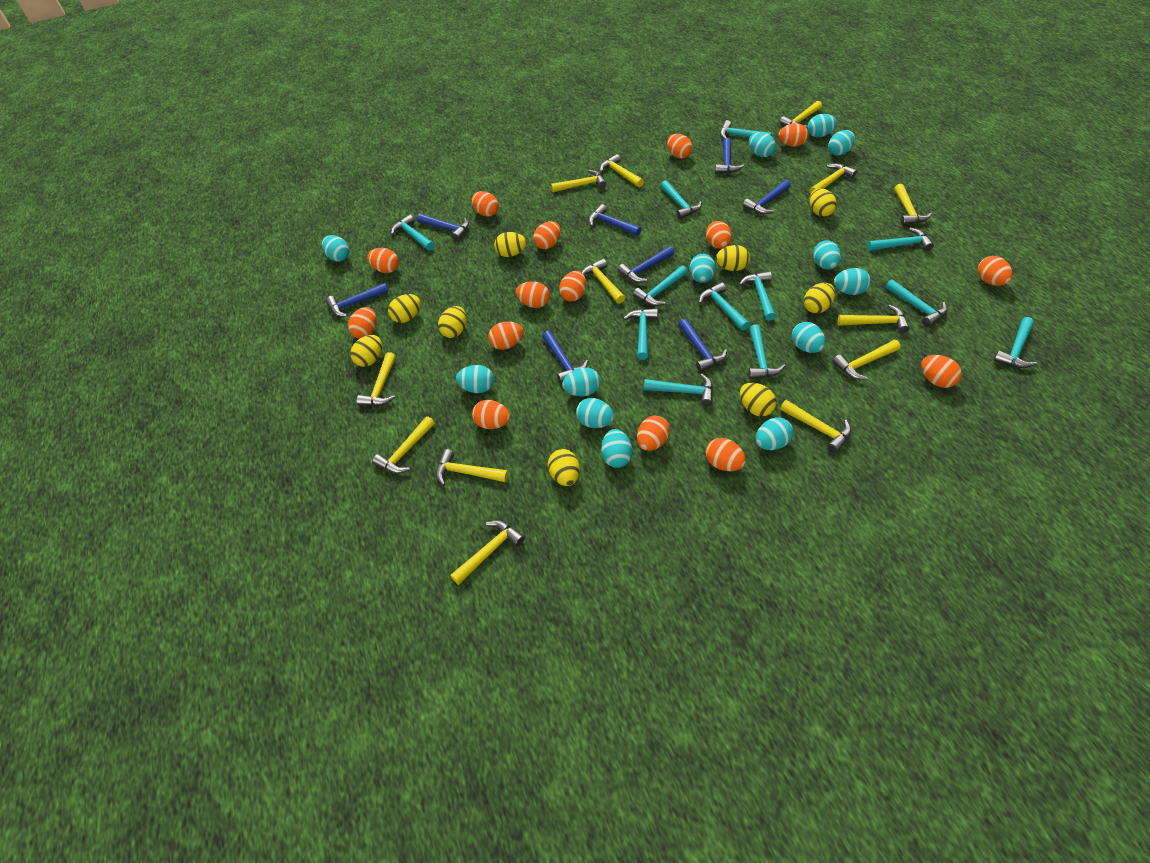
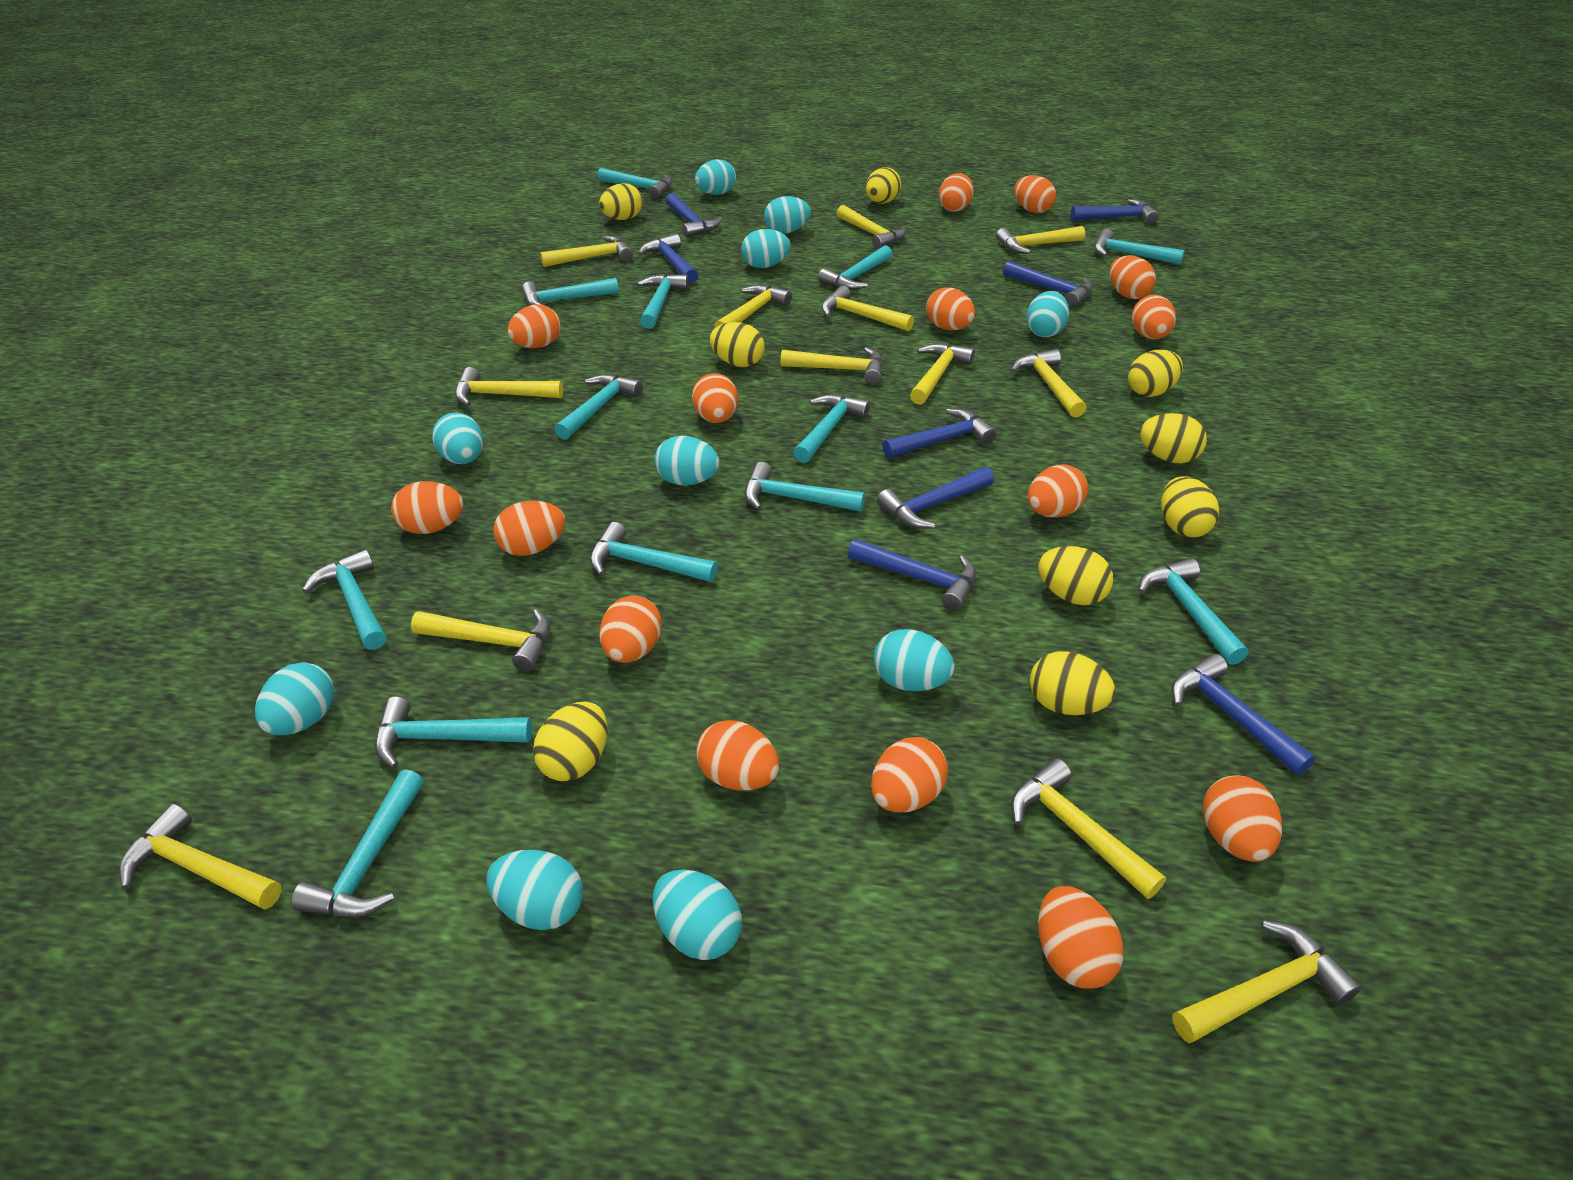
turquoise egg: [322,235,349,262] [456,365,494,393] [562,367,600,396] [576,398,614,428] [601,429,632,468] [690,254,715,283] [749,132,776,157] [756,417,793,450] [792,322,826,353] [807,114,837,137] [813,241,841,270] [828,130,855,155] [834,268,871,295] = 13 -> [255,662,334,735] [432,412,484,464] [487,850,583,930] [653,869,742,960] [654,435,720,486] [695,159,736,195] [741,229,791,268] [764,196,811,234] [874,629,955,691] [1026,291,1069,337] = 10
turquoise hammer: [391,214,434,250] [623,308,658,360] [633,266,688,306] [644,374,713,406] [661,180,702,219] [699,282,750,331] [720,120,772,139] [739,271,776,321] [749,324,785,379] [867,227,934,251] [886,279,947,327] [994,317,1038,368] = 12 -> [291,769,424,917] [302,549,387,650] [375,696,532,768] [522,278,619,307] [554,374,643,440] [590,522,718,582] [597,168,672,199] [637,274,689,329] [744,462,865,511] [793,394,870,463] [818,245,893,290] [1094,229,1185,265] [1138,558,1248,665] = 13

